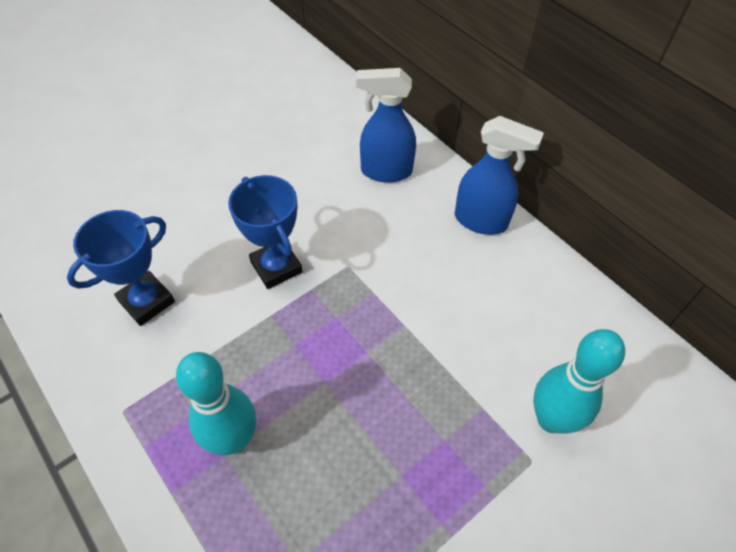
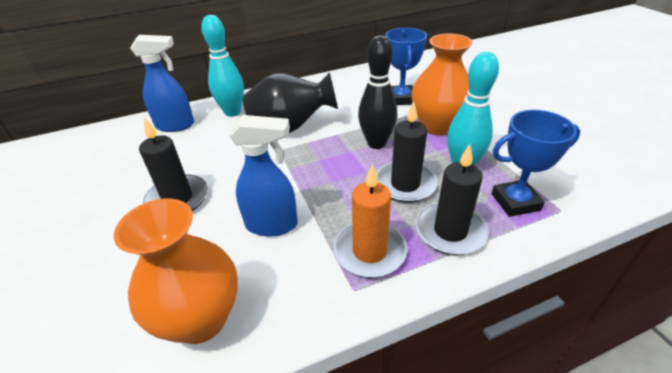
black bowling pin: none = 0 -> [358,35,397,149] = 1
black candle: none = 0 -> [139,117,208,211] [376,101,438,203] [416,144,489,255] = 3
black vase: none = 0 -> [243,72,338,133] = 1
orange candle: none = 0 -> [333,164,407,278] = 1
orange vase: none = 0 -> [114,198,238,344] [411,33,473,135] = 2

